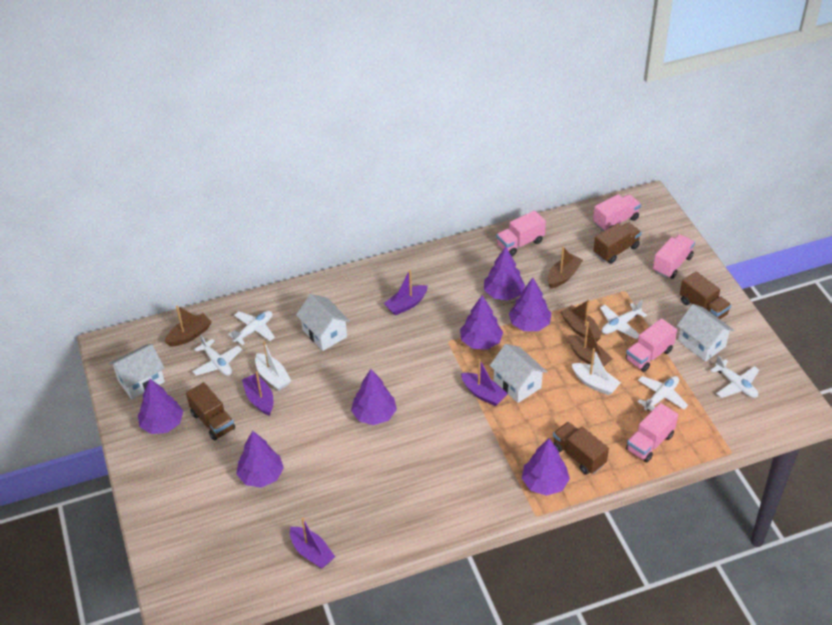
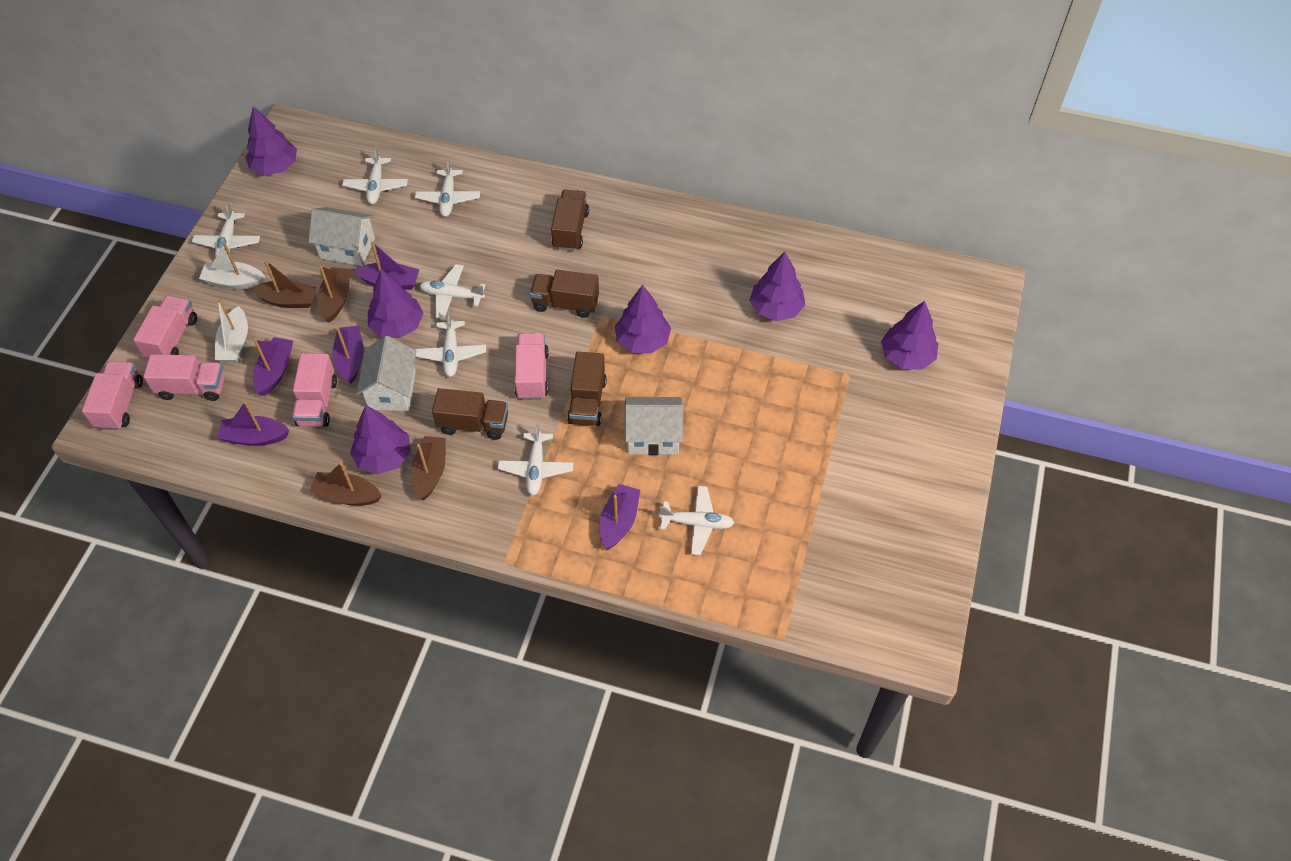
purple boat: [242,371,273,416] [290,518,335,569] [384,270,428,315] [461,359,508,406] = 4 -> [217,401,290,446] [253,337,293,396] [332,326,364,384] [354,241,420,290] [600,484,640,550] = 5
purple tree: [138,379,183,434] [236,431,284,488] [351,369,397,425] [460,295,503,350] [484,247,525,301] [509,278,552,331] [522,438,570,496] = 7 -> [245,106,297,175] [350,405,411,475] [368,269,423,338] [615,285,671,353] [750,252,805,321] [881,301,938,370] = 6
white house: [109,344,165,399] [296,294,350,351] [490,344,547,403] [677,304,734,362] = 4 -> [308,207,375,266] [356,336,416,411] [625,397,683,455] = 3
white plane: [192,335,242,376] [228,311,275,345] [600,300,647,339] [637,376,688,411] [710,355,759,398] = 5 -> [192,202,260,258] [342,147,408,204] [415,159,480,217] [415,311,486,377] [419,264,485,319] [498,423,573,496] [659,486,735,555] = 7

